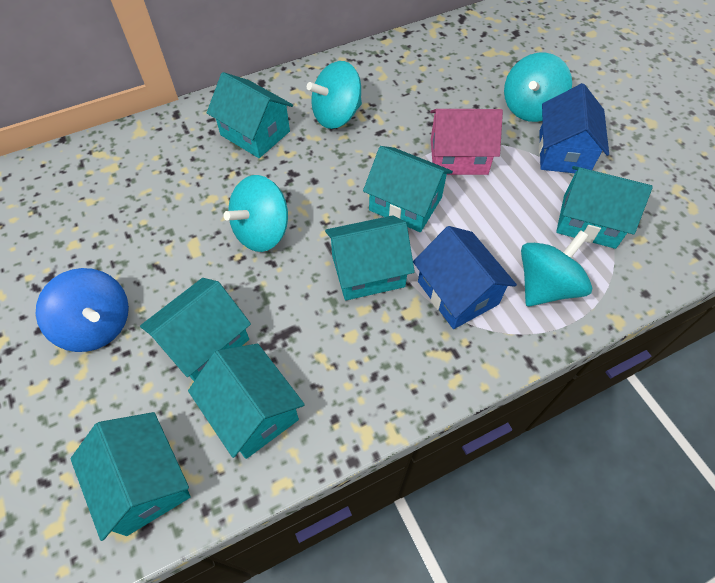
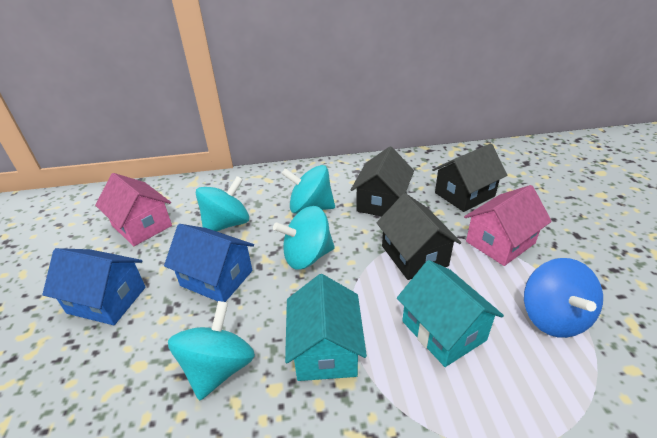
black house: none = 0 -> [351,147,414,216] [376,193,461,280] [432,144,507,212] = 3
pink house: [430,109,503,175] = 1 -> [95,173,172,246] [464,185,552,266] = 2
turquoise house: [71,412,191,541] [140,278,251,381] [188,344,305,459] [207,72,293,158] [325,215,415,301] [363,146,453,232] [556,166,653,249] = 7 -> [285,274,367,381] [397,260,504,367] = 2

